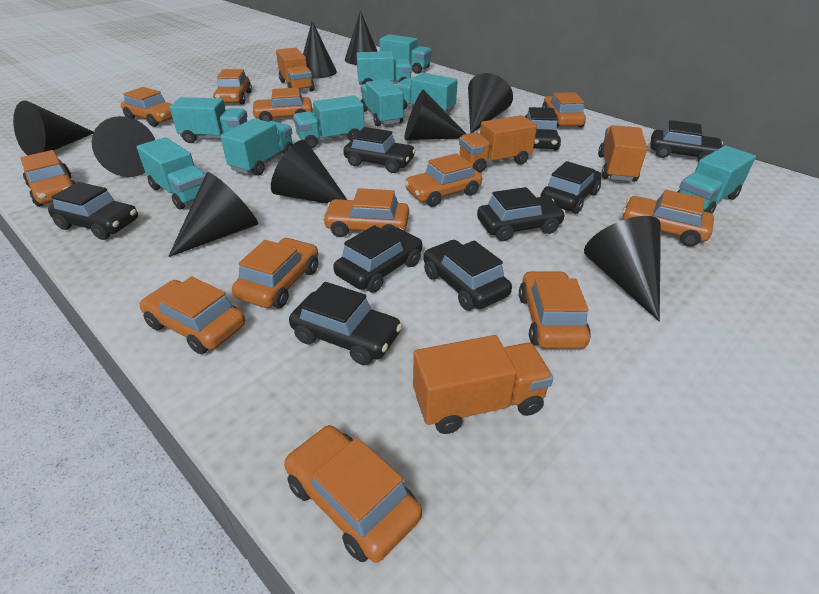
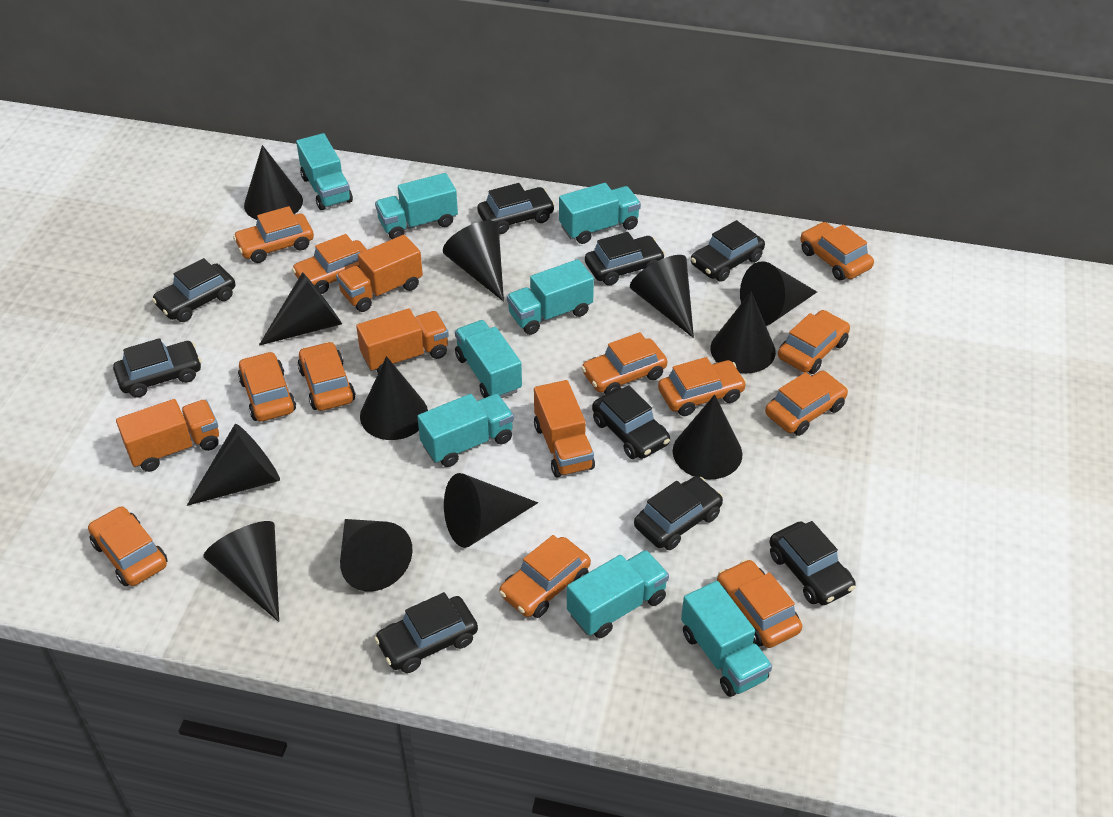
black cone: [13,101,94,156] [92,116,156,177] [168,172,258,257] [271,140,347,204] [303,21,337,79] [345,10,378,65] [404,89,466,140] [468,73,513,133] [584,216,661,321] = 9 -> [187,424,280,506] [203,521,279,622] [244,145,303,220] [259,272,342,346] [340,519,412,592] [360,356,428,440] [443,221,504,302] [444,473,538,548] [630,255,694,338] [673,394,743,479] [710,291,776,373] [740,261,817,326] = 12
turquoise truck: [137,137,206,210] [170,97,247,143] [220,118,293,176] [293,96,365,149] [357,51,412,85] [361,79,403,126] [379,34,432,74] [396,73,458,114] [678,146,756,214] = 9 -> [296,133,353,210] [375,173,458,239] [417,394,514,467] [455,320,522,398] [507,259,594,335] [559,183,641,244] [567,550,669,638] [681,581,772,697] = 8

